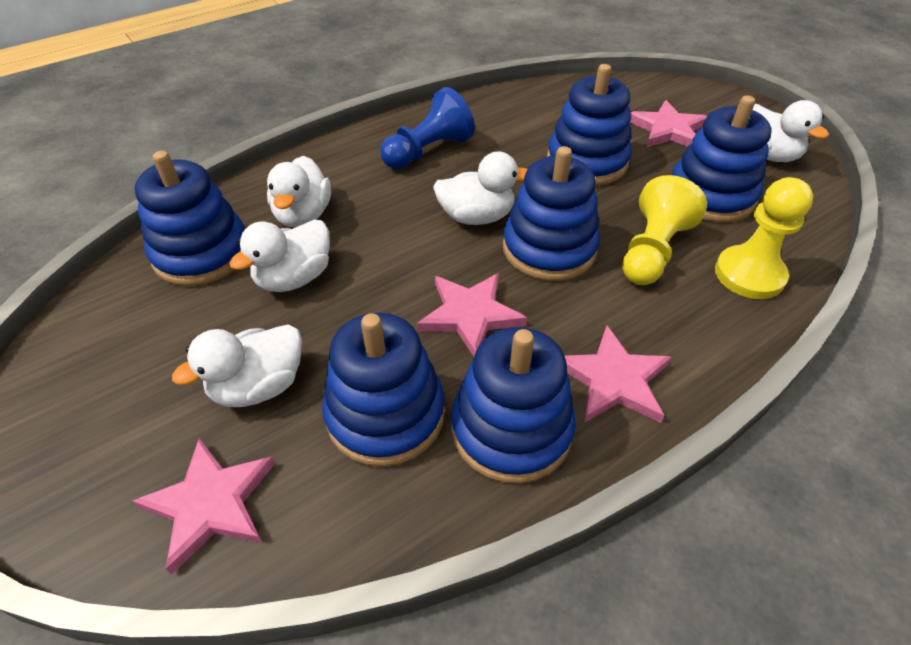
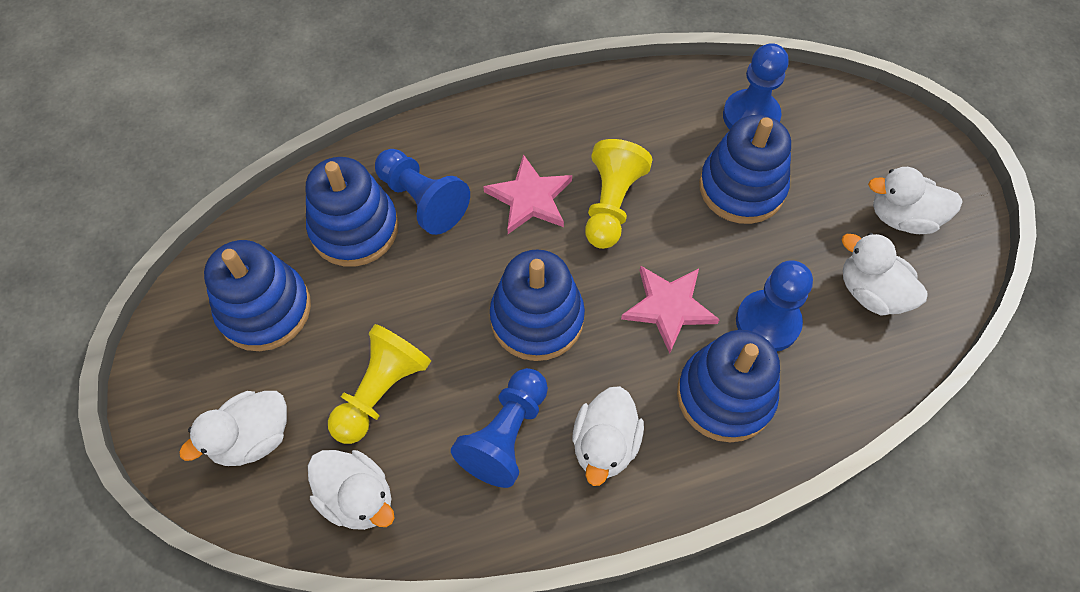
blue pawn: [380,87,475,169] = 1 -> [375,149,470,235] [451,368,548,488] [723,43,788,129] [736,260,813,352] = 4
blue stacking toy: [135,151,245,286] [322,313,445,467] [451,327,576,484] [503,146,600,281] [547,64,632,186] [672,95,772,223] = 6 -> [204,240,311,351] [306,157,399,267] [490,249,585,361] [677,330,780,442] [699,115,791,224] = 5
pink star: [133,438,275,575] [417,273,527,357] [565,326,671,423] [630,100,707,147] = 4 -> [483,154,572,234] [621,266,720,354] = 2

